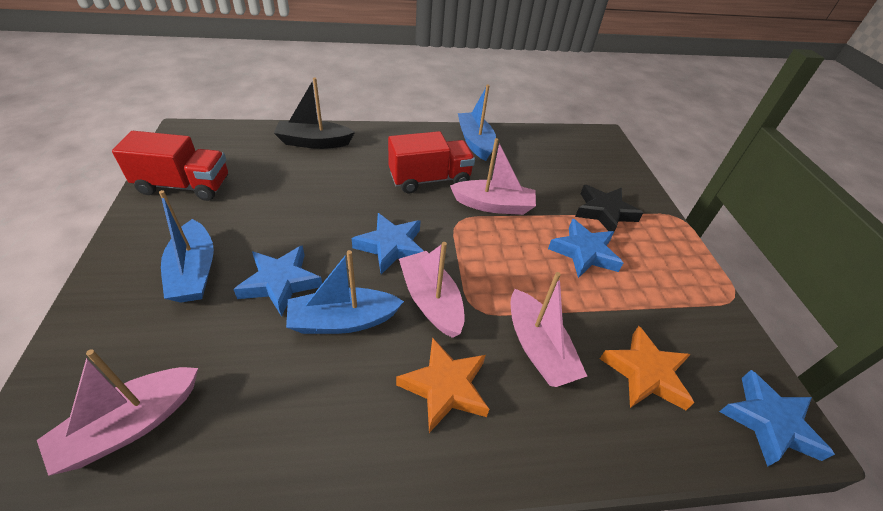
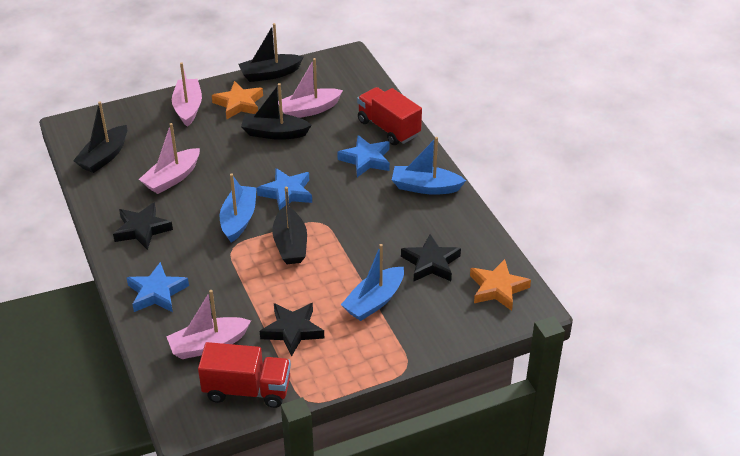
black boat: [274,78,355,149] = 1 -> [73,101,127,173] [239,23,304,82] [241,83,311,140] [272,187,307,264] = 4
black star: [575,185,643,231] = 1 -> [113,202,173,250] [260,303,324,357] [401,234,461,281] = 3
blue star: [233,245,322,317] [352,213,423,274] [548,219,623,278] [719,370,835,467] = 4 -> [127,262,189,312] [257,168,312,211] [337,135,390,177] = 3

